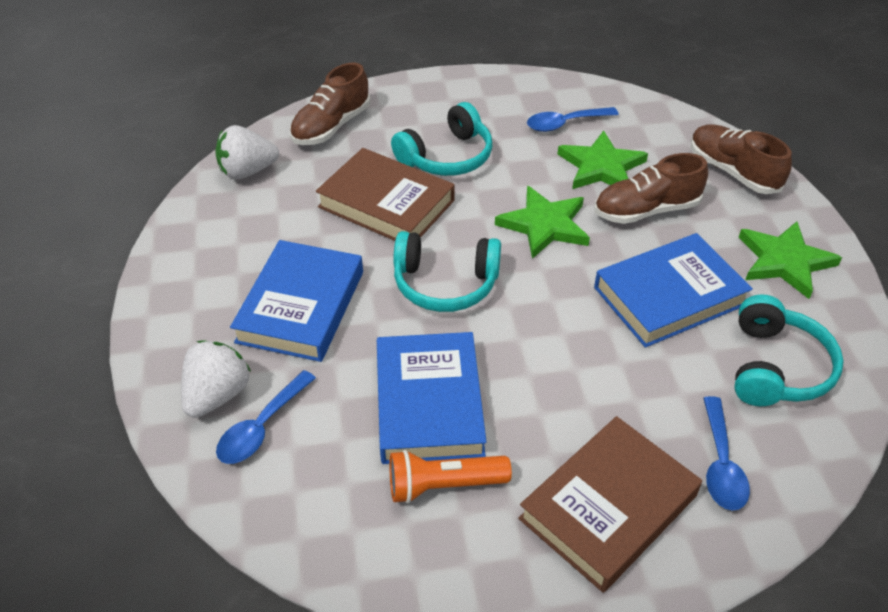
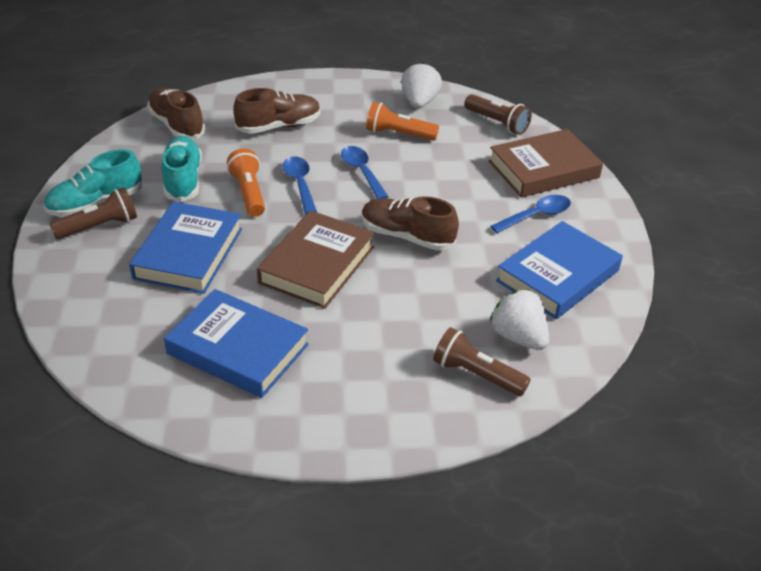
brown flashlight: none = 0 -> [49,187,137,239] [433,327,531,396] [464,94,532,135] = 3
green star: [495,186,590,259] [557,130,648,189] [738,222,842,299] = 3 -> none = 0
orange flashlight: [389,450,512,503] = 1 -> [227,148,265,217] [366,102,439,141] = 2
turquoise headphones: [391,102,493,176] [393,231,501,312] [734,294,844,406] = 3 -> none = 0
turquoise shoe: none = 0 -> [44,149,142,217] [162,136,202,202] = 2

